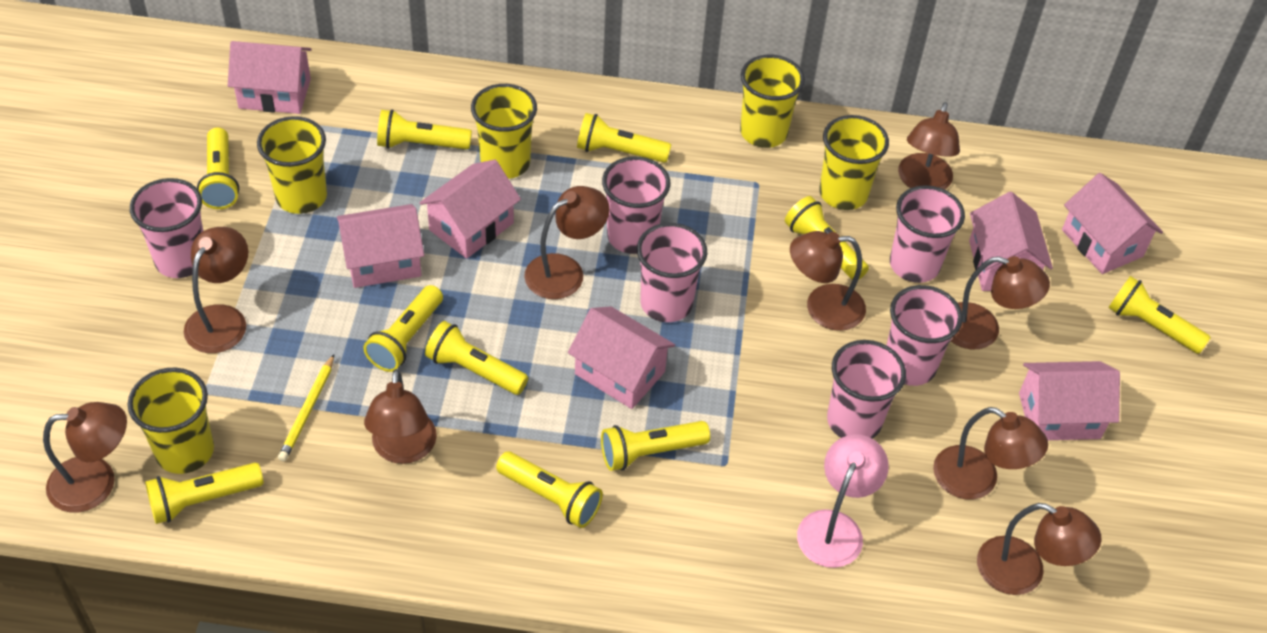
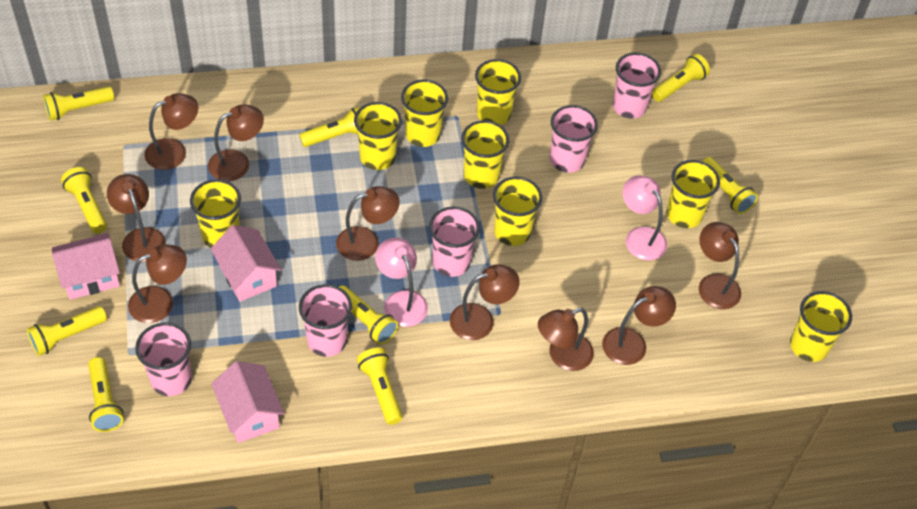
pink cup: [130,178,203,278] [602,156,671,254] [637,223,707,322] [827,340,906,439] [887,285,963,386] [890,185,965,283] = 6 -> [135,323,192,396] [299,284,352,357] [429,206,480,277] [550,105,598,173] [613,53,661,119] = 5
pink house: [228,41,312,114] [337,204,424,288] [419,160,521,259] [568,306,675,409] [969,192,1053,291] [1019,361,1120,440] [1062,173,1163,274] = 7 -> [52,233,120,300] [211,225,282,302] [211,361,284,443] = 3
pink lamp: [797,434,889,568] = 1 -> [375,238,428,327] [623,175,667,260] = 2
yellow cup: [128,368,214,474] [257,116,327,214] [471,84,537,179] [740,55,805,148] [819,115,889,210] = 5 -> [190,179,241,248] [354,102,402,170] [401,80,448,147] [461,120,509,189] [475,59,521,125] [493,176,542,246] [667,160,720,228] [790,291,852,362] = 8
yellow flashlight: [145,463,264,524] [197,128,239,209] [363,285,443,372] [377,109,472,150] [425,321,528,395] [496,452,603,528] [577,113,671,163] [601,421,710,471] [785,196,869,280] [1108,276,1211,354] = 10 -> [27,306,107,356] [43,86,114,121] [61,167,107,233] [88,357,123,432] [299,107,360,147] [339,285,398,345] [357,348,403,425] [652,54,710,102] [702,157,758,214] = 9
yellow pencil: [278,354,334,461] = 1 -> none = 0

